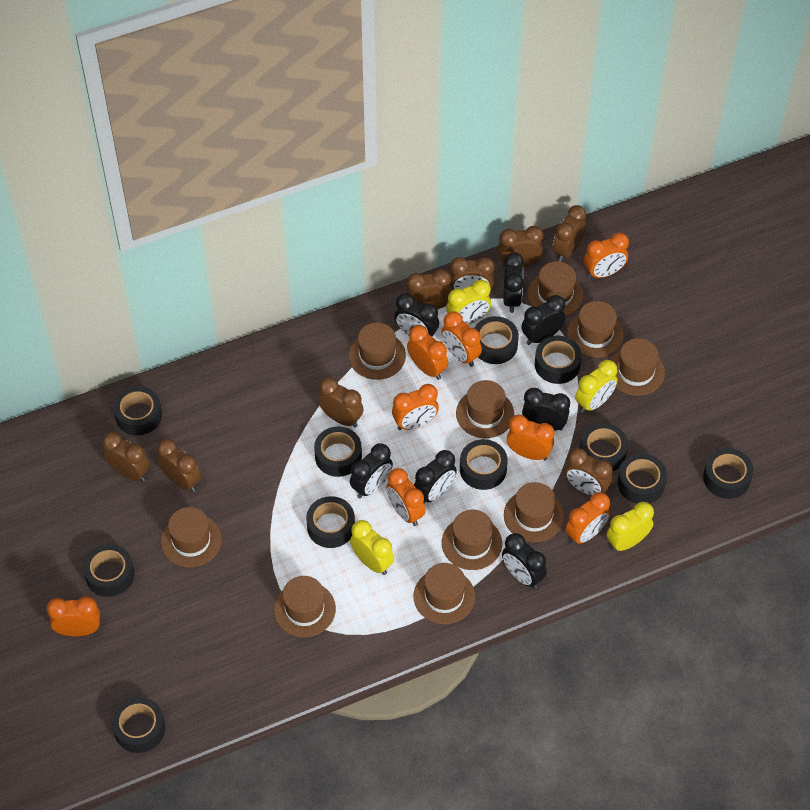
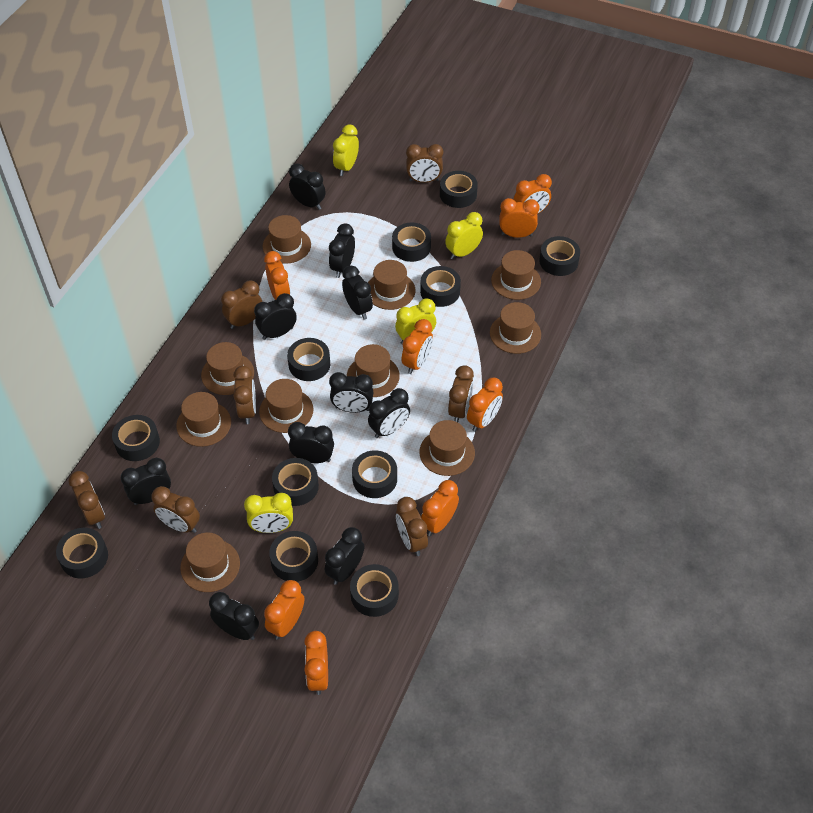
black clock: [350,443,393,498] [394,293,439,337] [414,450,457,504] [502,533,547,589] [503,252,524,313] [522,295,566,345] [522,388,570,431] = 7 -> [121,458,171,505] [209,592,259,640] [254,293,297,340] [288,422,334,463] [289,164,326,210] [325,527,364,585] [329,223,355,278] [329,372,374,413] [342,266,373,319] [368,388,410,438] = 10
brown clock: [102,432,149,482] [157,438,201,492] [318,377,363,428] [406,269,451,309] [450,257,495,290] [498,226,543,267] [553,205,586,262] [565,448,612,496] = 8 -> [69,471,105,529] [151,486,200,533] [221,280,262,329] [233,366,256,424] [396,497,428,556] [406,144,443,183] [448,365,474,422] = 7

